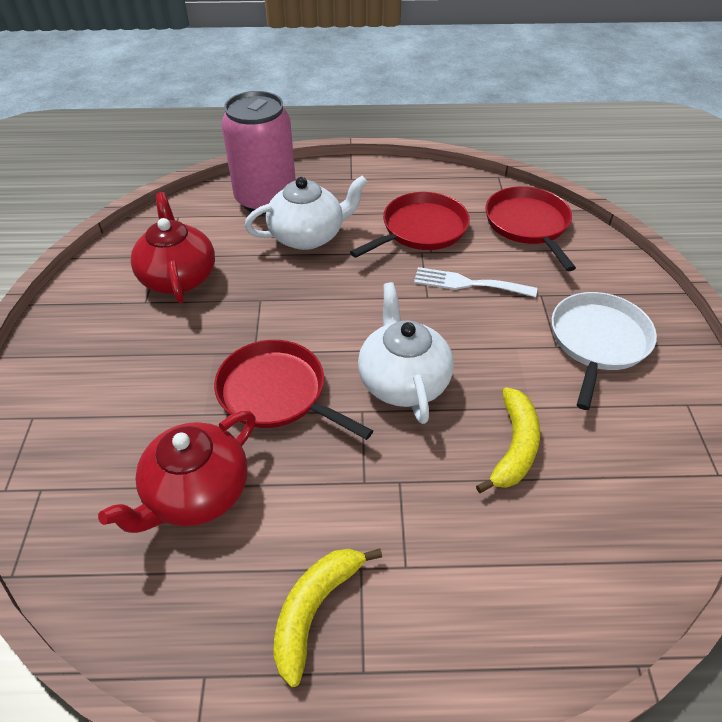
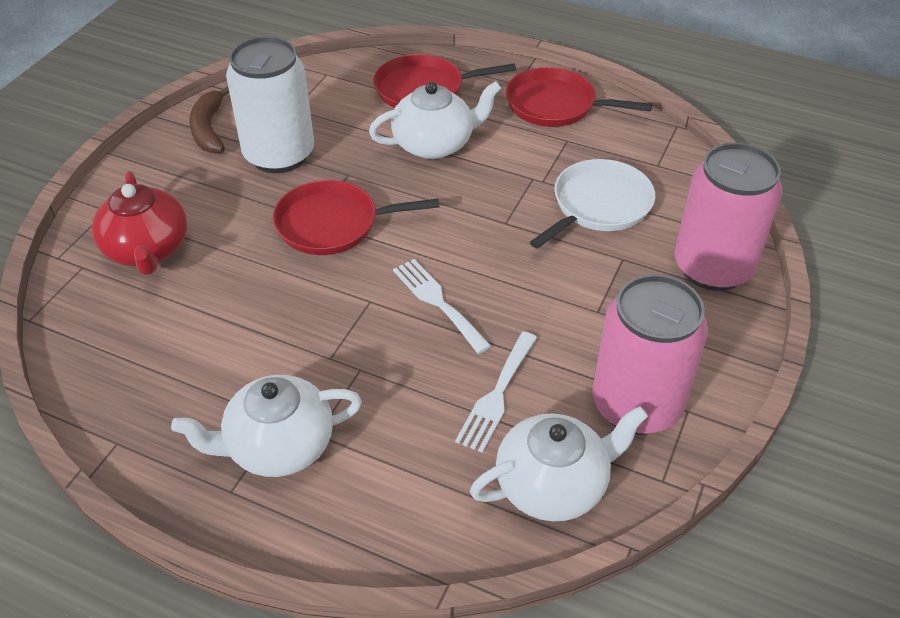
brown banana: none = 0 -> [189,86,229,154] = 1
pink can: [221,91,296,215] = 1 -> [592,274,708,435] [674,143,782,291] = 2
red teapot: [98,411,256,533] [131,192,215,303] = 2 -> [92,171,187,275] = 1
white can: none = 0 -> [226,36,314,173] = 1
white fork: [414,267,537,297] = 1 -> [393,259,491,354] [455,332,537,453] = 2
white teapot: [245,175,368,250] [358,282,454,424] = 2 -> [171,375,362,477] [369,81,501,159] [470,406,648,521] = 3
yellow banana: [273,548,382,687] [476,387,540,493] = 2 -> none = 0

